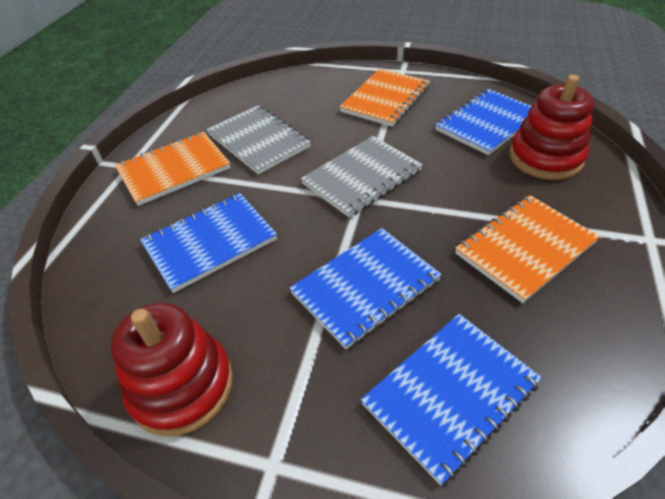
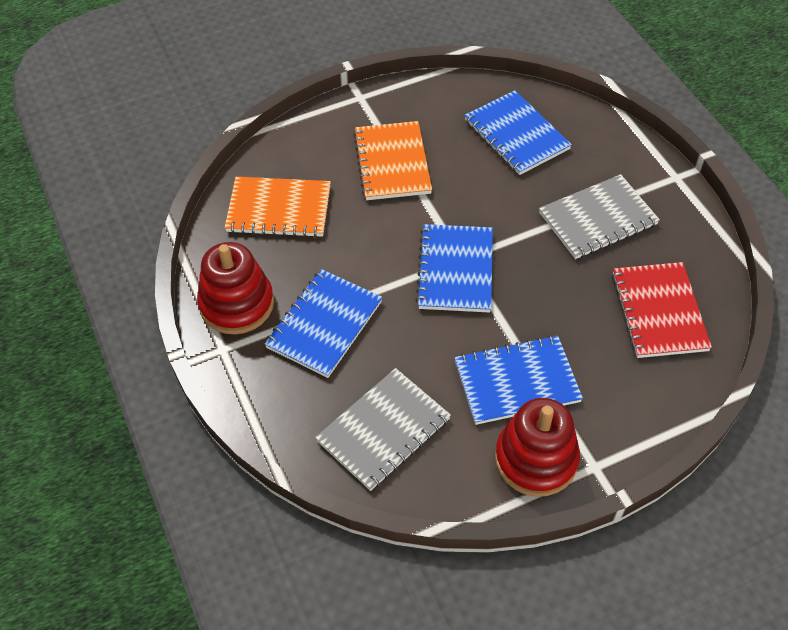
orange notebook: [115,132,231,206] [339,69,430,127] [455,195,600,303] = 3 -> [225,177,331,238] [353,121,432,200] = 2
red notebook: none = 0 -> [612,262,712,358] = 1

